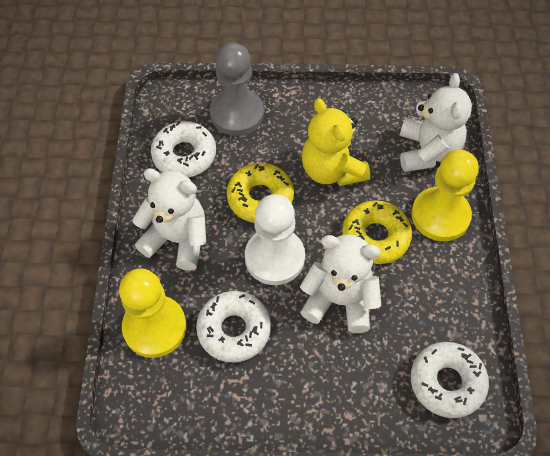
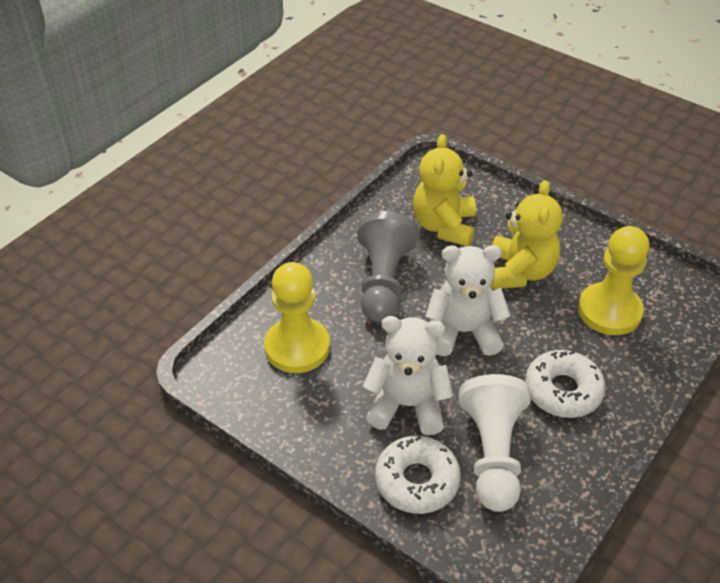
white donut: [151,121,216,178] [196,291,271,362] [411,342,489,418] = 3 -> [375,436,461,514] [525,350,606,418] = 2
white teddy bear: [132,168,206,271] [300,234,381,333] [400,73,472,172] = 3 -> [363,316,453,435] [425,245,511,356] = 2
yellow donut: [227,163,294,223] [342,200,412,264] = 2 -> none = 0
yellow teddy bear: [302,98,370,186] = 1 -> [413,134,476,246] [490,180,563,289] = 2

